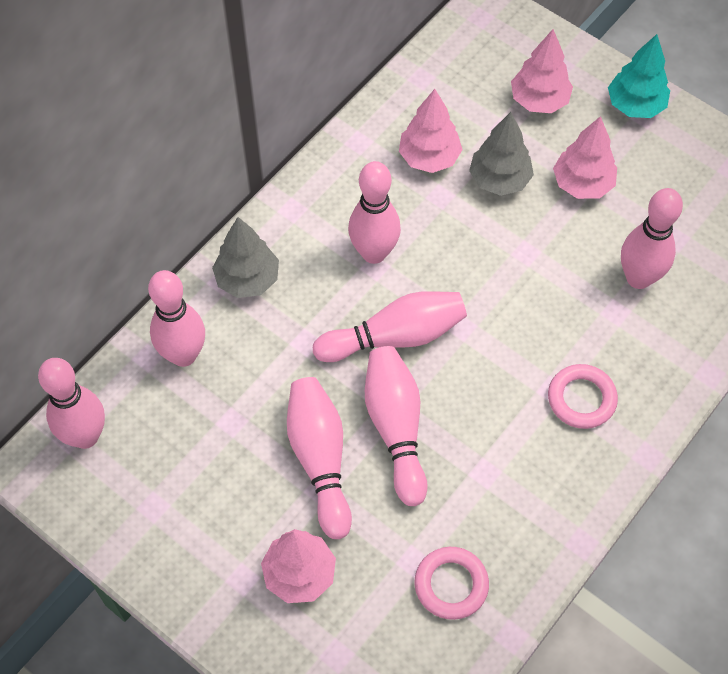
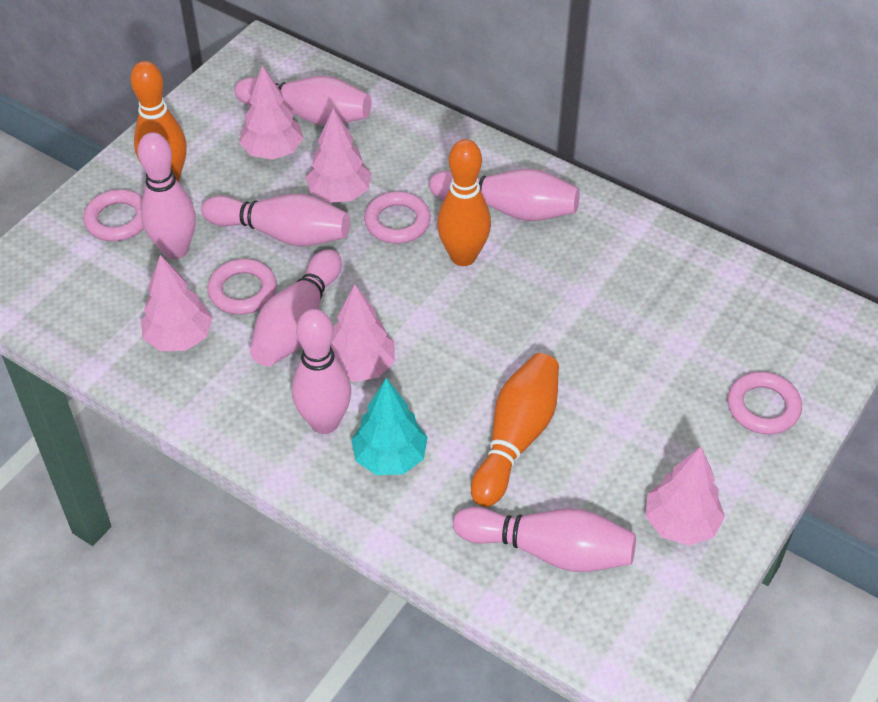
grey tree: [212,217,279,298] [469,112,534,196] = 2 -> none = 0
orange bowling pin: none = 0 -> [130,61,187,182] [437,139,491,266] [471,353,559,507] = 3
pink ring: [414,547,489,620] [548,364,618,429] = 2 -> [83,189,144,241] [207,259,277,315] [364,192,431,244] [728,372,802,435] = 4
pink tree: [261,529,336,603] [399,89,463,173] [511,29,573,113] [553,116,617,199] = 4 -> [141,255,213,351] [239,65,304,160] [306,108,371,203] [331,284,395,382] [645,447,725,546] = 5

